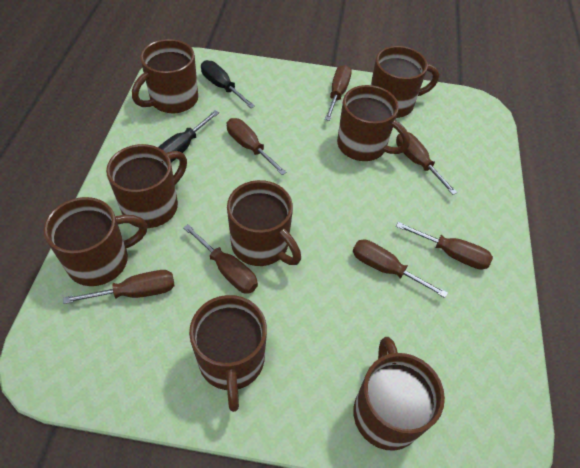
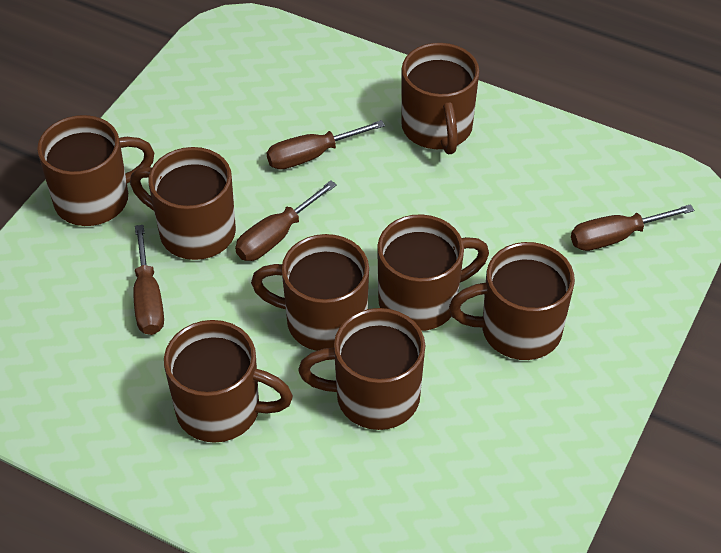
black screwdriver: [158,110,219,162] [201,60,255,108] = 2 -> none = 0
brown screwdriver: [63,270,175,304] [183,224,258,294] [227,118,287,175] [325,65,352,121] [353,239,448,298] [396,132,458,195] [396,222,493,270] = 7 -> [134,225,164,335] [235,180,337,261] [267,120,385,170] [571,204,694,251] = 4

